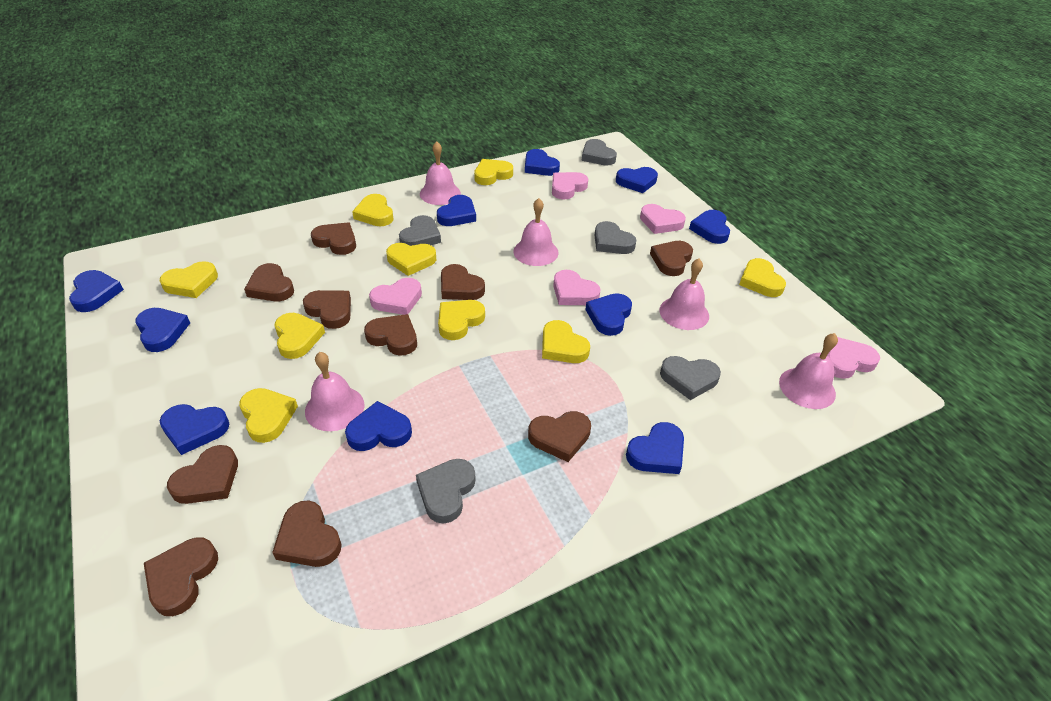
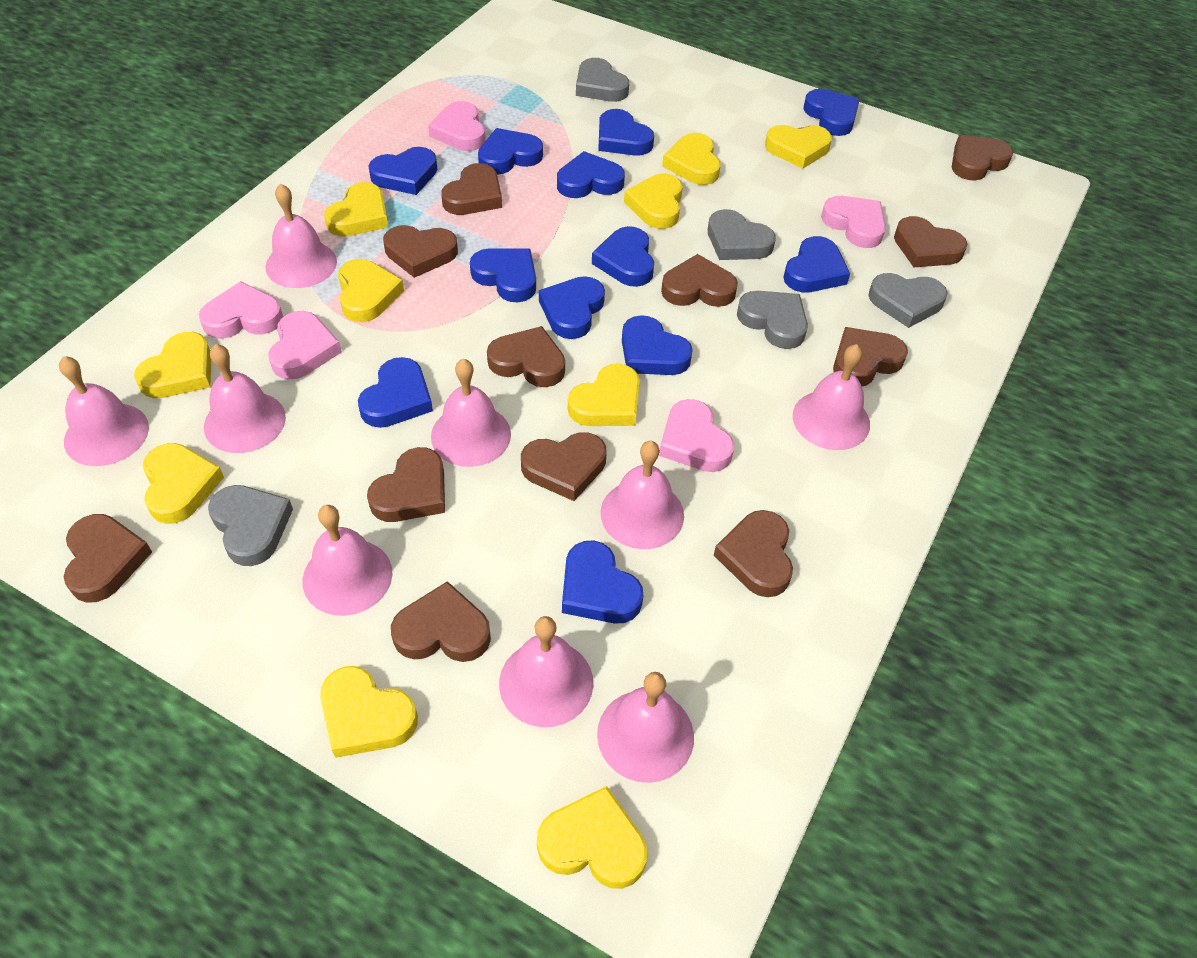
blue heart: [69,270,124,312] [135,308,190,352] [160,404,229,455] [345,401,412,451] [437,195,476,226] [525,149,560,176] [585,293,632,336] [616,167,658,193] [626,422,684,474] [689,210,730,244] = 10 -> [358,357,433,428] [369,147,437,195] [470,248,536,302] [478,128,543,175] [539,276,605,339] [557,151,625,198] [562,540,643,624] [592,226,654,287] [598,109,654,156] [622,315,693,375] [783,236,850,293] [803,89,860,136] = 12
brown heart: [144,537,218,616] [167,445,238,504] [244,263,294,301] [272,500,342,567] [303,290,351,329] [311,222,356,255] [364,314,417,356] [441,264,485,300] [528,411,591,462] [650,241,693,276] = 10 -> [64,514,152,603] [367,447,445,522] [383,225,458,278] [391,581,491,662] [441,163,502,215] [487,326,565,387] [521,432,607,501] [661,254,738,307] [714,510,793,597] [833,327,908,386] [894,216,967,267] [952,135,1013,180] = 12
pink bell: [305,352,364,431] [420,141,461,205] [513,198,559,266] [659,259,709,330] [779,333,838,409] = 5 -> [59,356,149,466] [204,344,286,453] [265,184,337,288] [303,505,393,616] [431,359,511,467] [499,616,593,727] [597,672,694,783] [600,441,684,549] [793,344,870,450] = 9
yellow heart: [160,261,218,298] [239,388,298,443] [274,313,325,359] [352,194,394,226] [386,243,436,276] [438,300,485,340] [474,159,513,185] [542,320,590,363] [739,258,786,297] = 9 -> [134,332,211,398] [143,443,224,524] [320,666,418,758] [324,182,388,237] [338,259,404,322] [537,786,647,889] [568,364,640,426] [624,174,683,229] [662,133,721,185] [765,125,832,169] = 10

